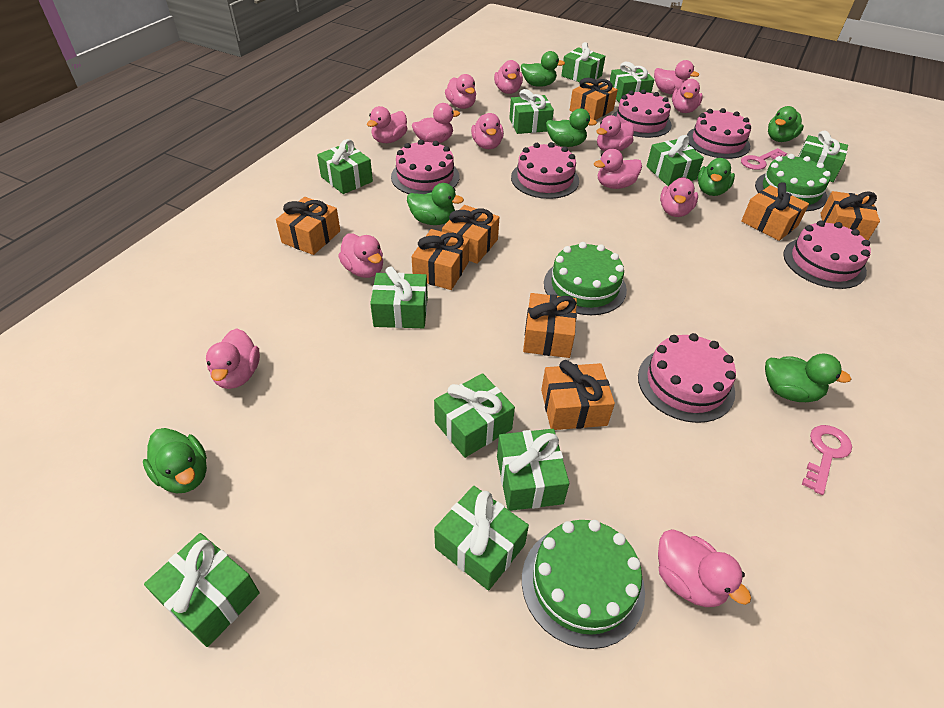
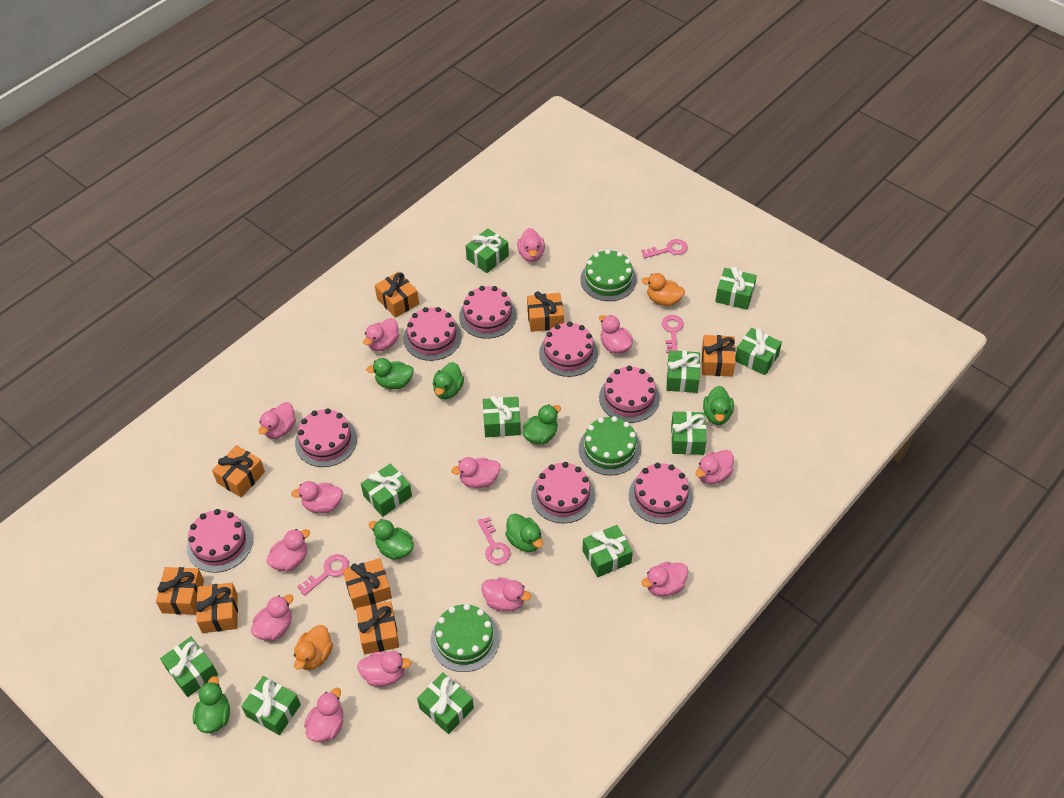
orange duck: none = 0 -> [294,625,333,670] [641,273,685,306] = 2
pink cake: [391,140,460,194] [511,142,579,199] [612,89,672,138] [638,333,736,423] [687,108,751,159] [783,220,871,289] = 6 -> [187,509,253,573] [295,408,357,467] [403,307,462,361] [459,286,517,339] [531,462,595,523] [539,322,598,377] [599,366,660,423] [629,463,693,524] = 8
pink key: [741,148,787,170] [802,425,852,495] = 2 -> [297,554,349,596] [478,517,510,565] [641,239,688,258] [662,315,684,353] = 4

